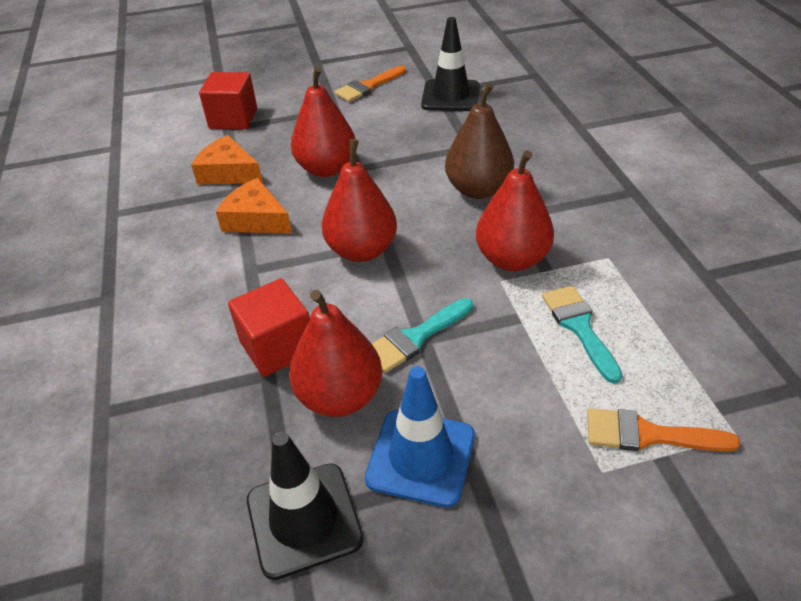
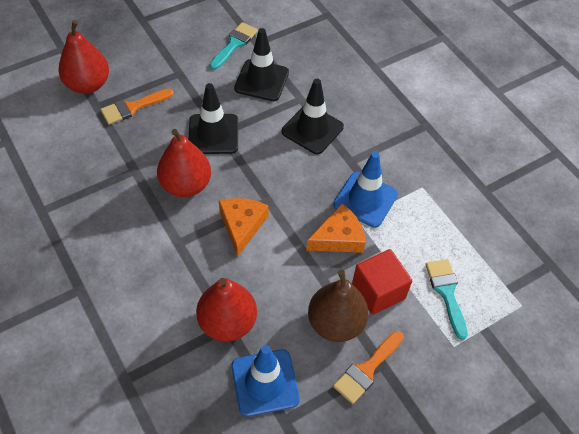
black traffic cone: [247,432,364,580] [421,17,480,111] = 2 -> [189,83,238,154] [234,28,289,101] [282,79,344,154] = 3
blue traffic cone: [365,366,475,507] = 1 -> [231,345,300,417] [333,152,398,228] = 2
red cube: [199,72,257,129] [228,278,310,377] = 2 -> [352,249,412,315] = 1
red pear: [289,290,382,417] [291,66,355,177] [322,139,397,262] [476,150,554,271] = 4 -> [58,20,109,94] [157,129,211,197] [196,278,257,342] = 3

